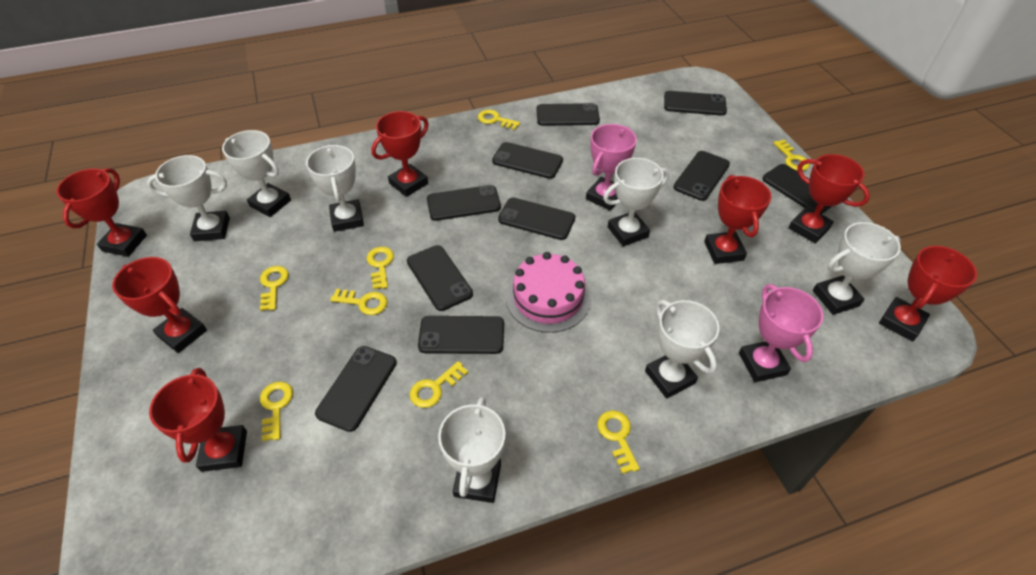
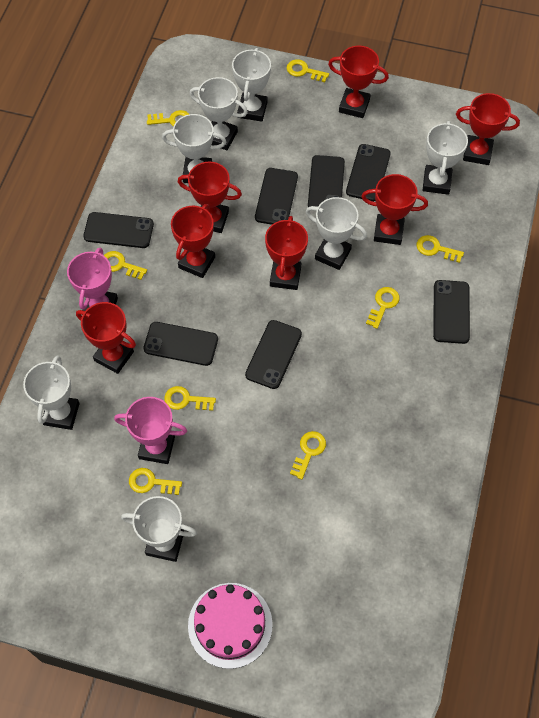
black phone: [315,346,397,432] [407,245,473,311] [418,316,504,354] [427,185,501,221] [492,142,563,179] [498,198,575,240] [537,103,600,126] [664,91,727,116] [673,151,730,201] [762,164,832,214] = 10 -> [83,212,154,248] [143,322,218,366] [245,320,302,389] [255,168,298,225] [308,155,345,207] [346,144,391,202] [433,280,470,344] = 7

